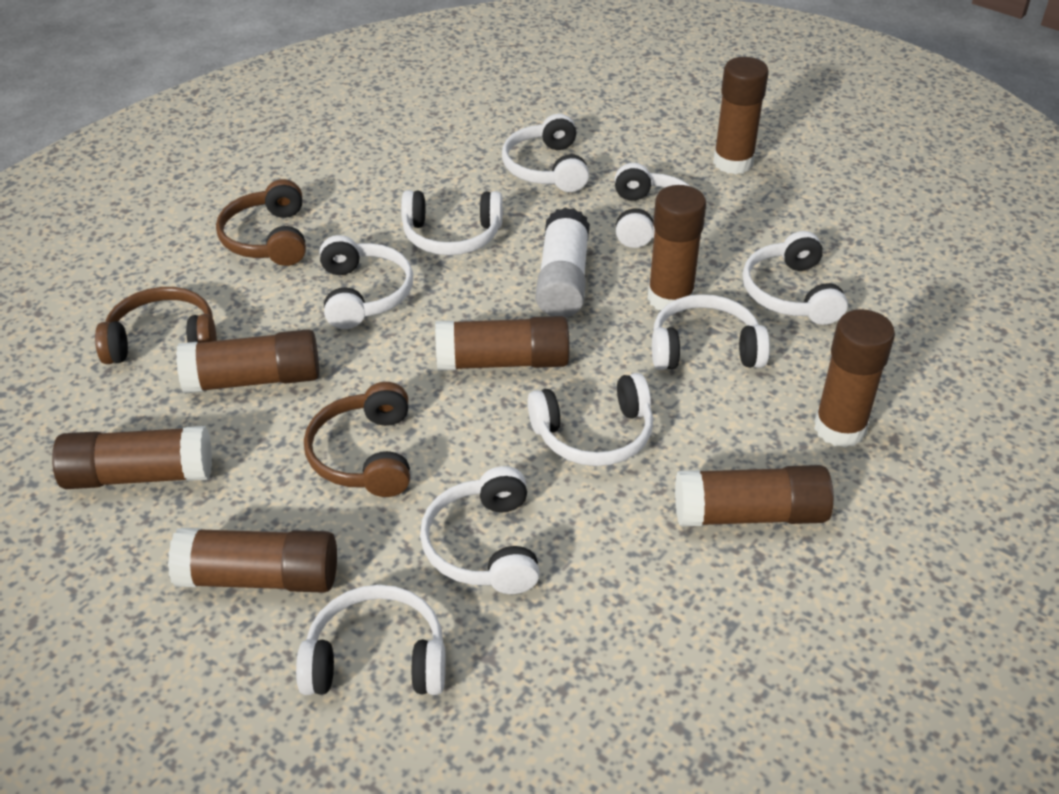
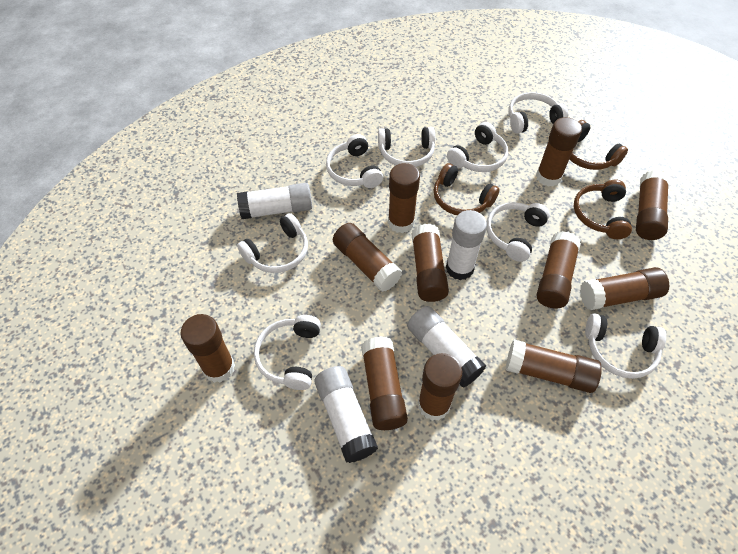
brown glue stick: [52,426,212,489] [168,528,337,593] [176,329,319,394] [435,316,570,371] [648,185,706,312] [675,465,834,527] [713,57,769,174] [814,309,895,447] = 8 -> [180,314,235,383] [333,223,402,292] [361,336,408,430] [388,163,420,233] [411,224,449,302] [418,353,462,421] [506,340,602,393] [536,117,582,187] [537,231,581,309] [580,267,669,310] [636,170,669,240] = 11
white glue stick: [536,207,590,317] = 1 -> [237,183,312,219] [315,366,378,463] [407,306,486,388] [446,210,487,280] = 4
white headphones: [296,585,446,695] [320,235,413,329] [401,190,503,255] [420,466,540,594] [502,114,589,192] [528,373,653,466] [615,163,690,248] [652,294,770,370] [742,231,848,325] = 9 -> [237,213,308,273] [254,315,321,390] [326,134,383,188] [378,127,435,167] [447,122,508,172] [486,202,550,262] [508,92,568,134] [585,313,666,379] = 8

